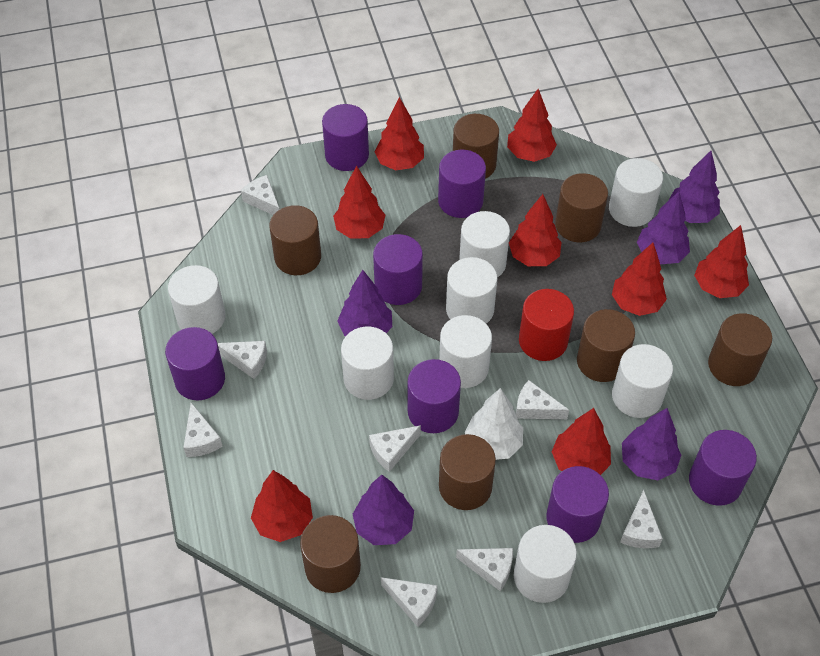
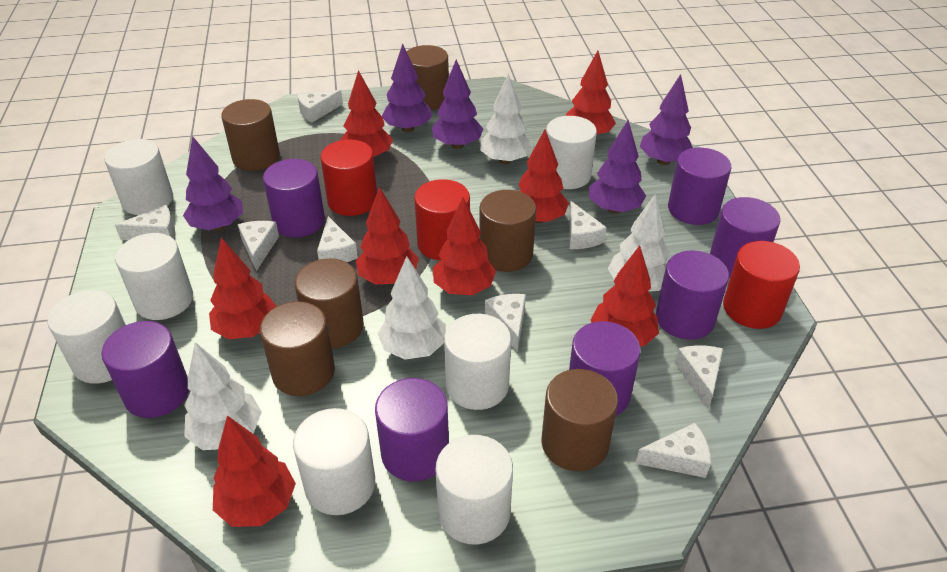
brown cylinder: [269,205,321,275] [300,515,361,593] [439,434,496,510] [453,114,499,179] [555,173,608,242] [577,309,635,382] [708,313,772,386] = 7 -> [221,99,280,171] [260,301,335,396] [295,258,364,349] [406,45,449,110] [479,190,536,272] [542,369,618,471] = 6
red cylinder: [519,289,574,361] = 1 -> [321,140,377,216] [414,179,470,260] [723,241,800,329] = 3
white cylinder: [168,265,225,334] [341,327,394,400] [439,315,492,388] [446,257,498,324] [459,211,510,277] [514,525,577,603] [609,158,663,227] [612,344,673,418] = 8 -> [47,290,126,384] [104,139,173,215] [115,233,193,320] [293,408,375,515] [436,435,513,545] [444,314,511,410] [546,116,597,189] = 7
white tree: [465,388,523,460] = 1 -> [184,342,262,450] [378,256,446,360] [480,73,533,164] [608,194,670,292] = 4

